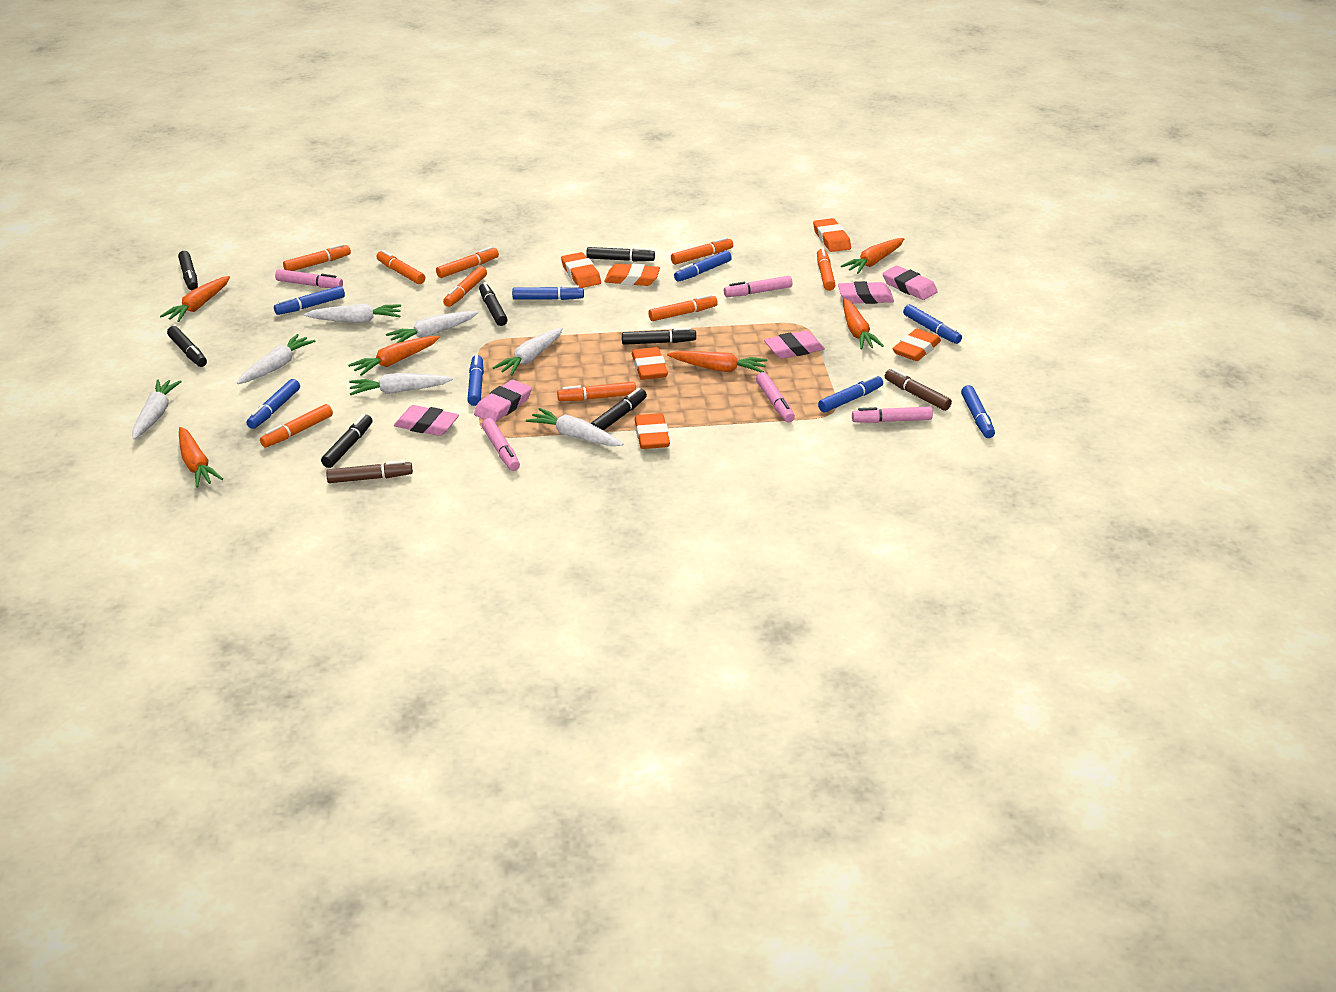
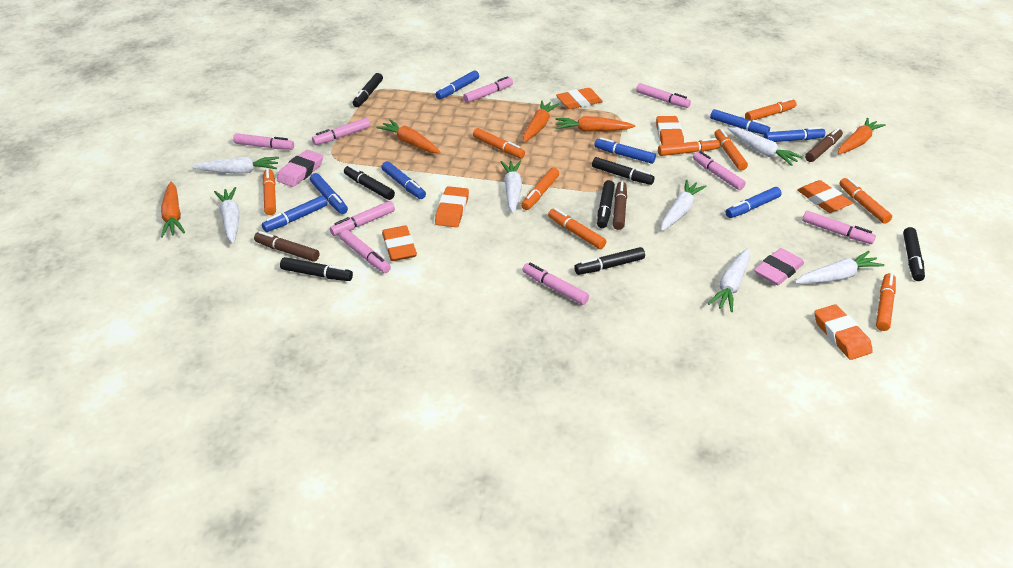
brown marker: [326,460,413,483] [885,368,952,411] = 2 -> [254,231,320,262] [613,181,627,230] [805,128,843,162] = 3
orange carrot: [160,276,230,322] [179,427,223,488] [348,336,440,376] [667,351,767,372] [841,238,904,274] [843,298,884,349] = 6 -> [161,182,185,238] [376,119,441,153] [523,101,559,143] [555,116,635,132] [838,118,886,154] = 5
pink eraser: [394,405,459,436] [474,380,532,422] [764,331,825,359] [838,281,894,304] [882,266,938,300] = 5 -> [277,150,323,187] [754,248,804,285] = 2
pink marker: [275,269,343,288] [482,418,520,471] [724,276,792,297] [756,372,795,422] [852,407,933,423] = 5 -> [233,133,294,150] [312,118,370,145] [330,201,395,236] [340,230,391,273] [463,76,513,103] [522,263,589,305] [636,83,691,108] [693,151,746,190] [802,211,876,244] = 9

